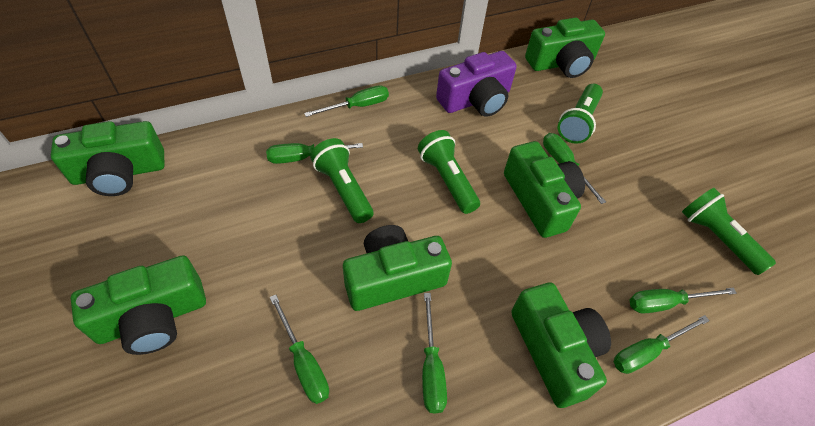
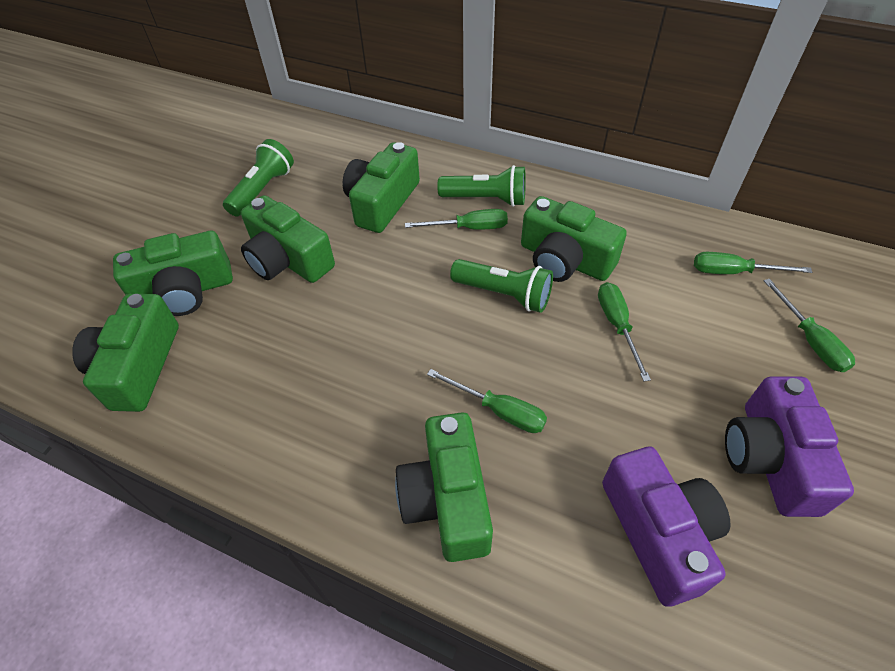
green flashlight: [310,138,374,223] [418,130,480,214] [558,84,603,144] [682,188,776,275] = 4 -> [223,139,294,217] [437,165,526,207] [450,259,553,313] = 3
green screwdriver: [266,143,363,164] [270,295,329,404] [304,85,389,117] [422,293,447,414] [543,133,606,204] [613,315,710,374] [630,288,737,313] = 7 -> [405,209,508,230] [427,369,547,433] [598,282,651,382] [694,252,812,274] [764,279,855,372] = 5
purple camera: [436,51,517,117] = 1 -> [602,447,731,607] [725,376,854,517] = 2

